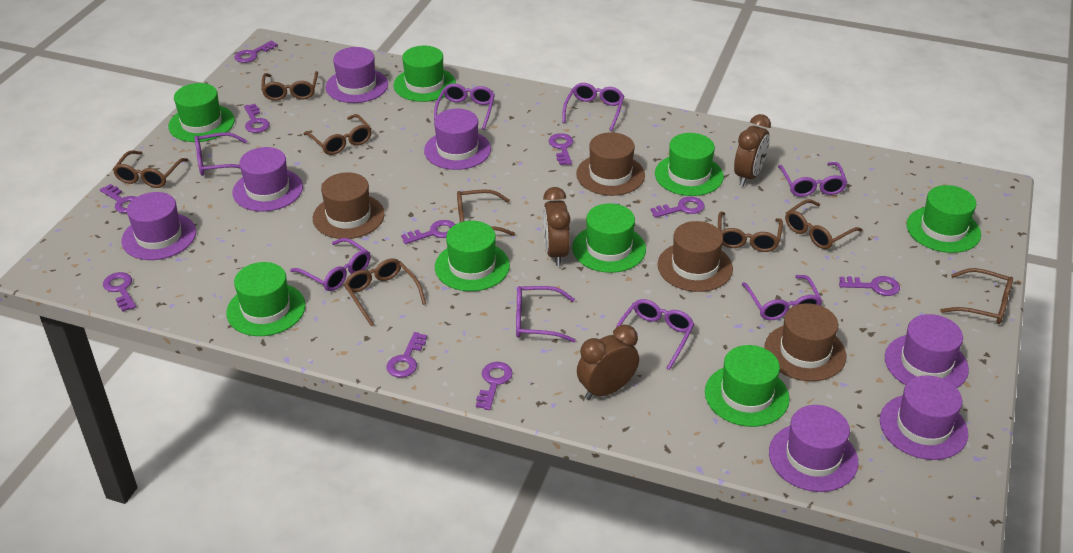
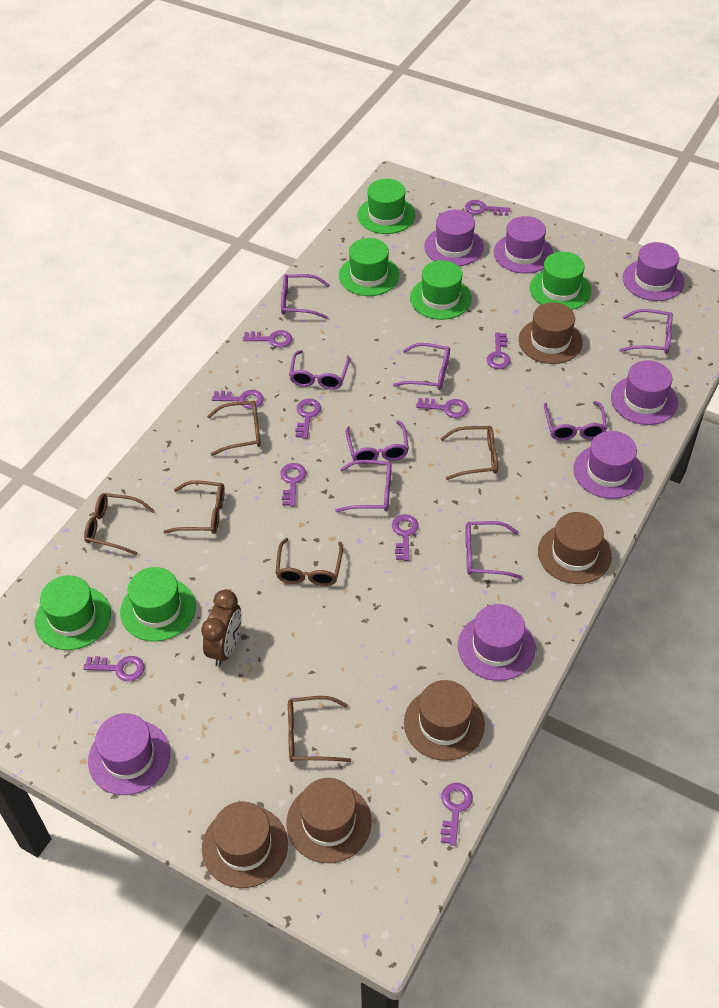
brown clock: [543,187,570,266] [577,325,639,400] [734,114,771,186] = 3 -> [201,589,242,666] = 1
brown glasses: [113,151,188,188] [261,71,318,101] [304,114,372,155] [344,258,426,326] [457,189,515,236] [718,212,783,252] [785,199,863,249] [940,268,1013,324] = 8 -> [84,493,155,555] [163,480,225,534] [207,401,261,456] [275,538,343,586] [288,696,351,762] [440,426,498,480] = 6
brown hat: [313,172,385,239] [576,132,645,196] [657,221,733,292] [764,303,846,381] = 4 -> [202,801,288,888] [287,778,372,863] [404,680,485,761] [519,302,583,364] [538,512,612,584] = 5
green hat: [168,83,235,142] [226,262,305,336] [393,46,456,102] [435,221,510,291] [572,203,646,273] [655,133,724,196] [705,345,790,427] [906,185,981,253] = 8 -> [35,575,111,650] [120,567,196,642] [339,238,399,296] [357,179,415,234] [410,260,472,320] [530,252,592,310] = 6

